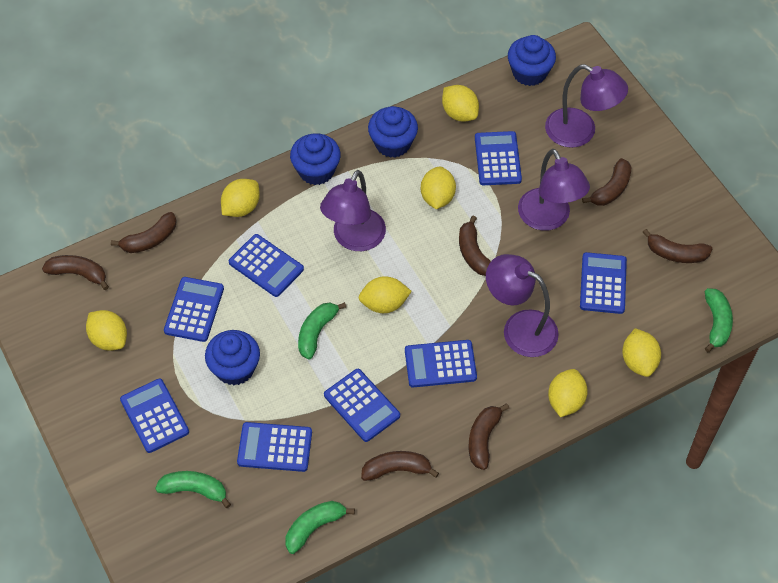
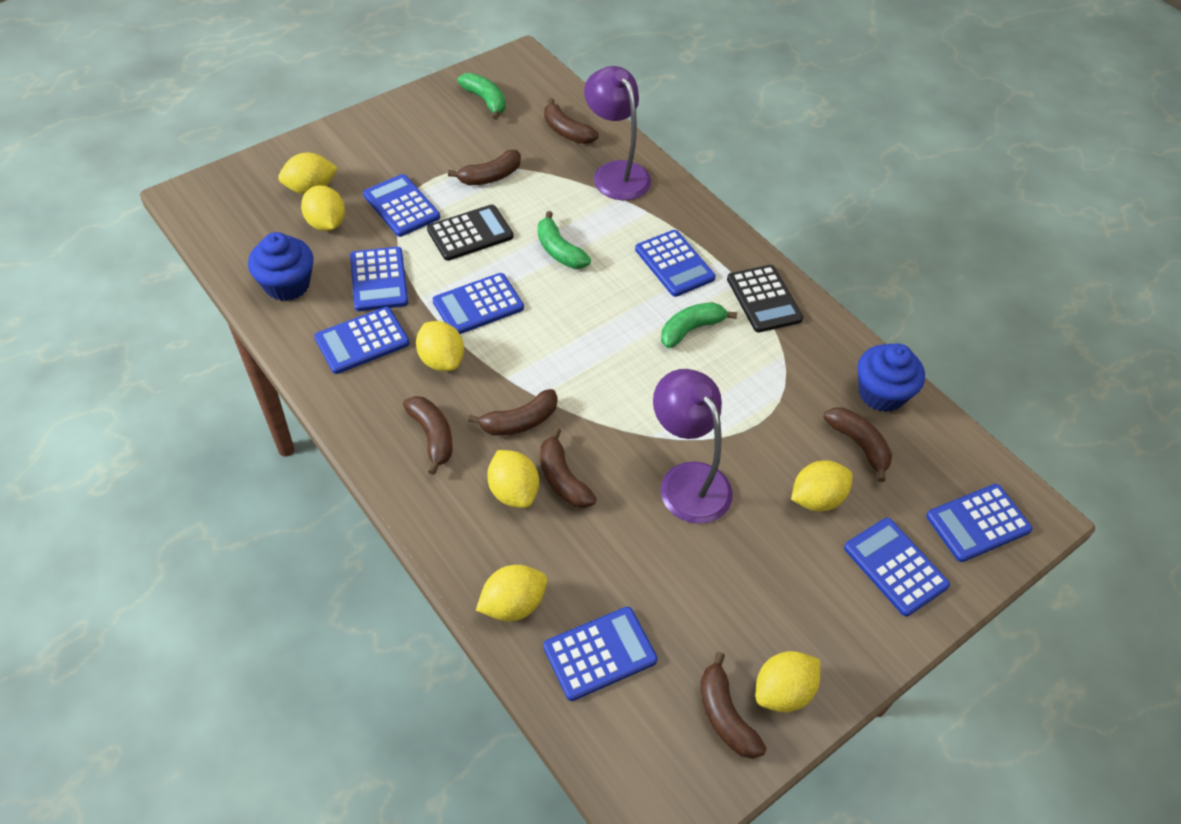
black calculator: none = 0 -> [427,204,513,261] [727,265,803,332] = 2
blue cupcake: [205,330,260,385] [290,133,341,185] [368,106,418,158] [508,35,556,86] = 4 -> [248,232,313,301] [858,343,925,412] = 2
green banana: [155,471,231,508] [286,501,355,554] [298,302,346,359] [705,288,733,352] = 4 -> [458,73,506,120] [538,211,591,269] [661,302,737,348] = 3
purple lamp: [320,170,386,251] [486,254,559,357] [518,149,590,231] [545,64,628,148] = 4 -> [584,66,651,200] [653,369,733,524] = 2

